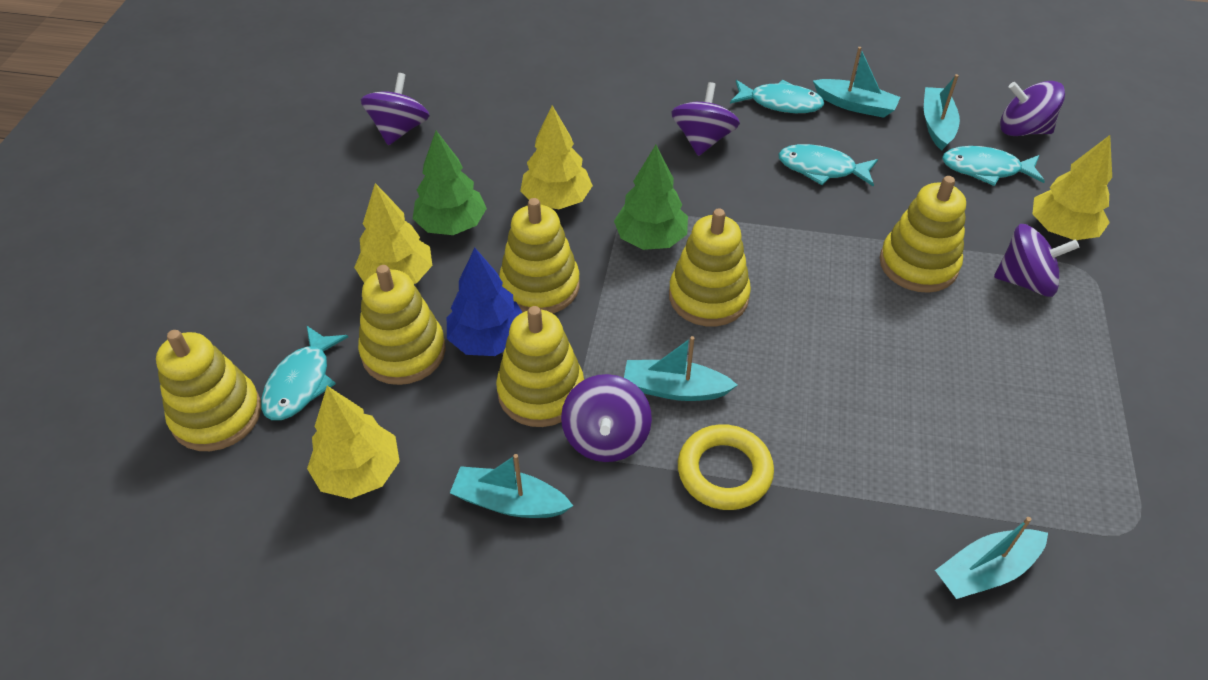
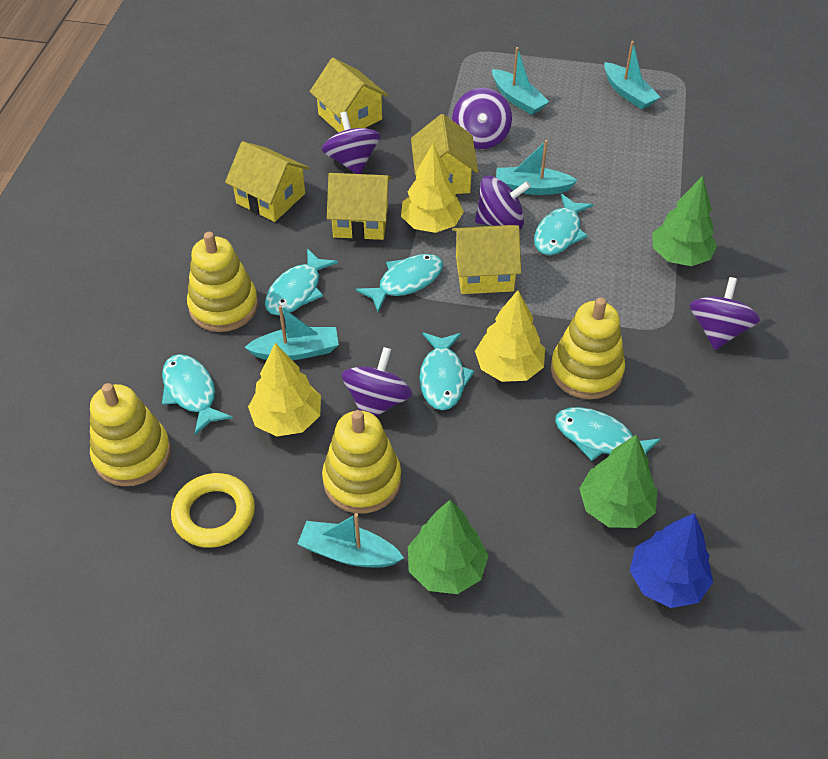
green tree: [413,131,487,235] [614,145,688,250] = 2 -> [408,500,489,594] [579,435,657,528] [652,176,717,266] = 3
turquoise fish: [261,326,348,420] [730,80,824,113] [778,144,878,187] [942,146,1045,186] = 4 -> [162,354,233,435] [265,248,338,315] [356,254,443,312] [420,333,475,410] [534,194,594,255] [555,407,661,461] = 6
yellow house: none = 0 -> [225,141,309,222] [310,58,388,132] [327,173,392,240] [411,114,478,194] [452,225,521,294] = 5
yellow stacking toy: [156,330,261,451] [358,265,446,385] [496,306,584,427] [499,198,580,313] [669,209,751,326] [880,176,966,293] = 6 -> [90,383,171,486] [187,232,258,332] [322,410,401,513] [551,297,625,399] = 4
yellow tree: [307,386,400,499] [354,183,432,284] [520,105,593,209] [1032,135,1112,240] = 4 -> [248,343,321,437] [401,144,464,233] [475,290,545,382] = 3

